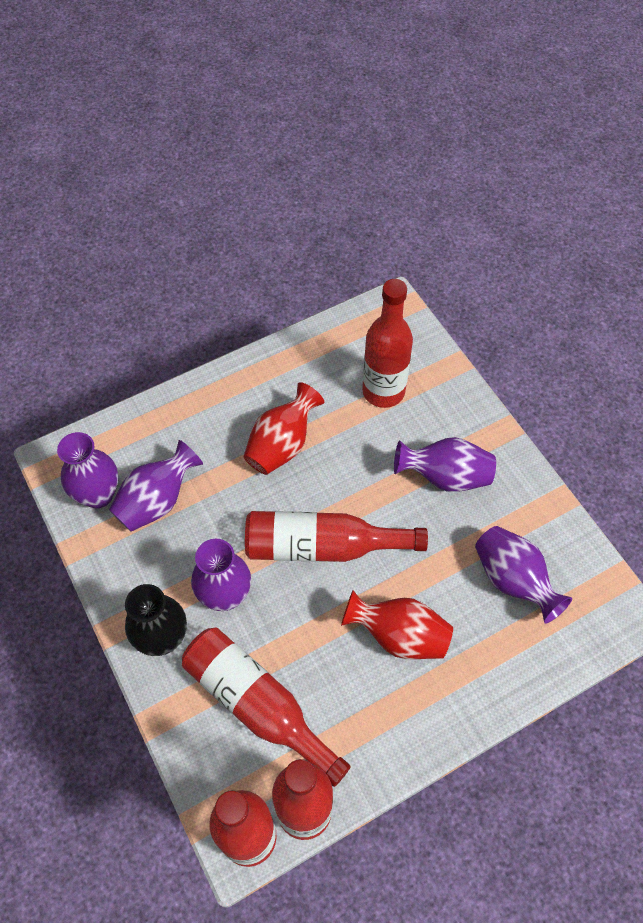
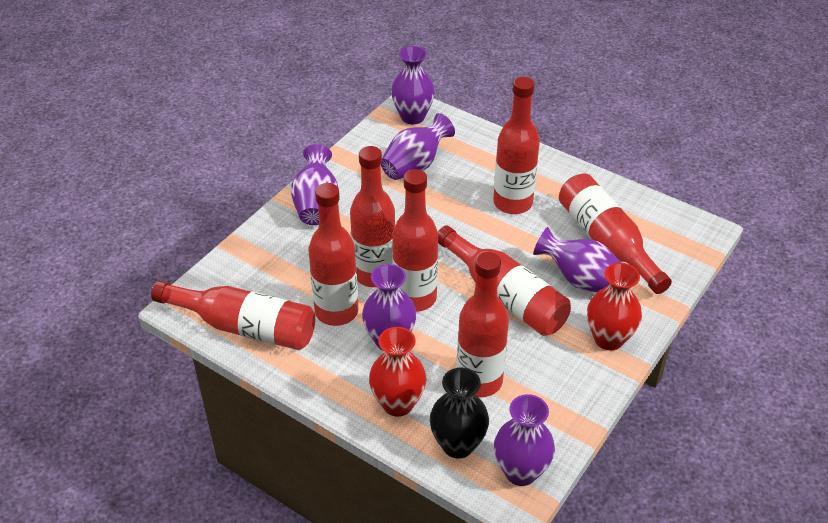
purple vase: [57,432,118,508] [109,440,203,532] [191,539,251,611] [394,437,496,492] [475,526,572,624] = 5 -> [291,144,338,225] [362,264,417,350] [381,113,455,180] [391,46,435,124] [494,394,555,486] [533,227,621,292] = 6
red bottle: [182,627,351,787] [210,790,277,867] [245,511,428,562] [272,759,333,840] [362,279,413,408] = 5 -> [151,281,315,350] [308,183,359,326] [350,146,395,287] [392,169,438,312] [438,225,571,336] [457,252,509,397] [493,77,540,214] [559,173,672,294] = 8

